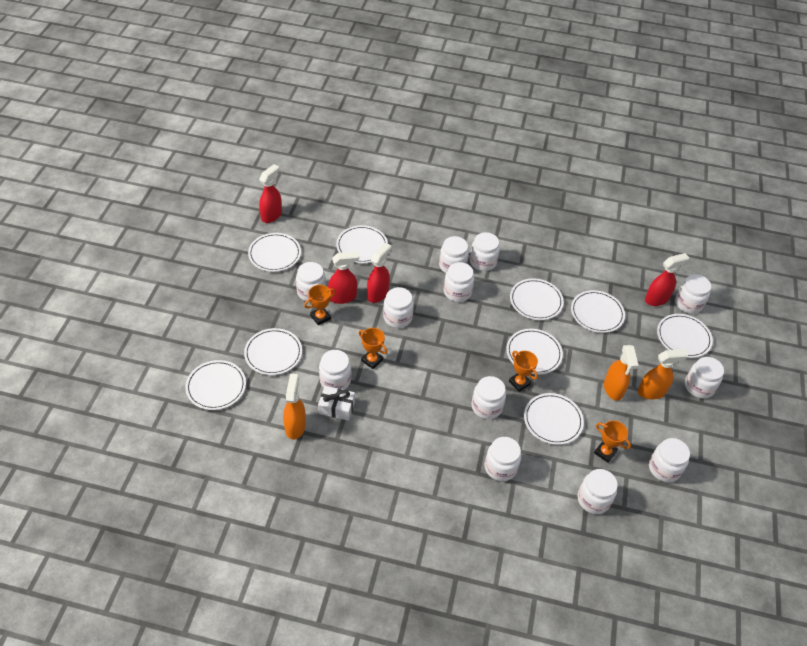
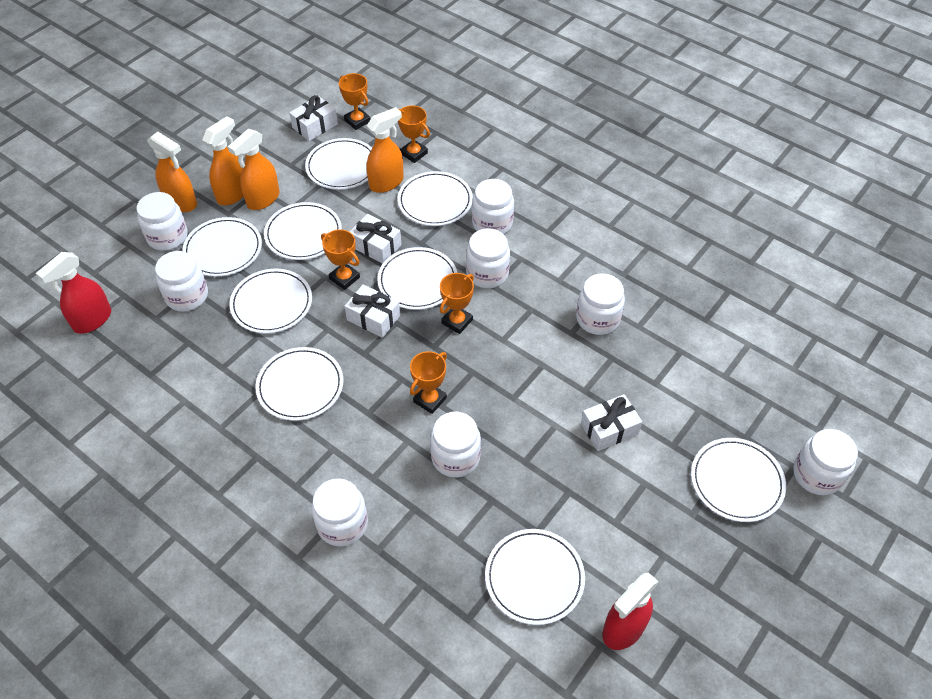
orange spray bottle: [283,373,306,439] [604,345,639,401] [638,349,688,400] = 3 -> [147,132,197,212] [202,116,244,206] [228,129,279,210] [366,107,404,193] = 4
orange trophy: [304,285,335,325] [359,328,387,369] [509,351,538,392] [594,420,631,463] = 4 -> [321,229,360,290] [339,73,370,130] [398,105,430,163] [410,351,447,414] [440,273,474,334] = 5
red spray bottle: [259,164,282,223] [328,251,359,304] [367,242,391,303] [645,253,689,306] = 4 -> [36,252,111,334] [602,573,659,650] = 2
white gift: [318,386,355,421] = 1 -> [289,95,338,141] [345,284,400,338] [350,214,401,264] [581,394,642,451] = 4
white jar: [296,262,326,302] [319,350,351,390] [383,287,414,328] [439,236,469,273] [444,262,474,302] [470,232,500,271] [471,376,506,419] [485,437,521,481] [578,469,618,514] [649,438,690,482] [675,274,711,314] [685,357,724,399] = 12 -> [136,192,188,251] [155,251,208,312] [312,478,368,546] [430,412,481,478] [466,228,510,288] [472,179,514,234] [576,273,625,335] [793,429,858,495] = 8

